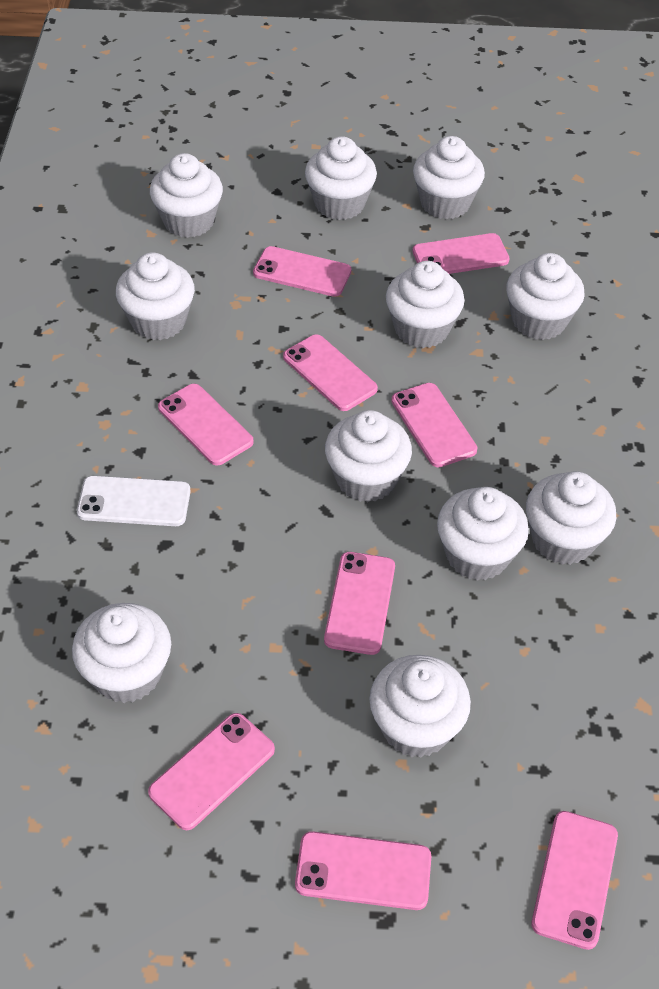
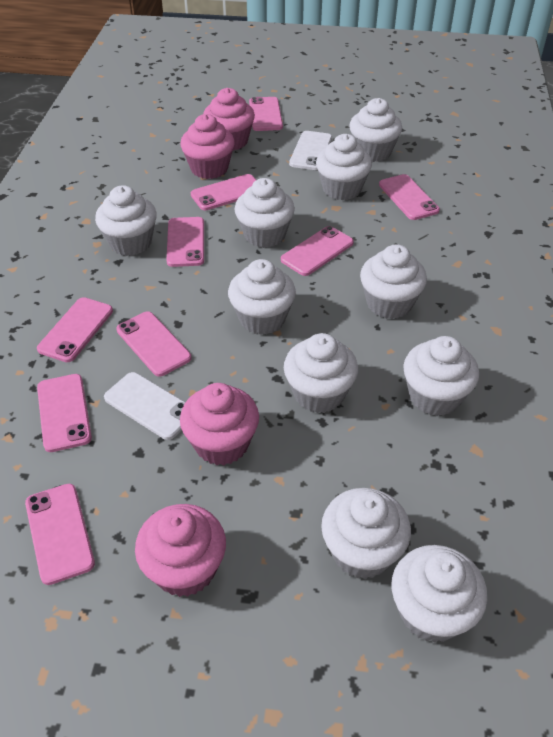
pink cupcake: none = 0 -> [135,504,226,597] [180,114,235,179] [180,383,259,465] [203,88,255,151] = 4
white cupcake: [72,603,171,703] [116,252,195,340] [150,153,223,238] [305,136,377,220] [325,410,412,502] [370,655,471,758] [386,261,465,348] [413,136,485,219] [437,487,529,581] [506,253,585,340] [526,471,616,565] = 11 -> [95,185,157,256] [228,259,296,335] [234,178,295,248] [284,333,358,413] [316,134,372,200] [321,488,411,579] [349,98,402,162] [360,244,427,319] [391,545,487,643] [403,336,479,416] = 10
white phone: [77,476,191,526] = 1 -> [104,372,185,440] [289,131,332,170] = 2

